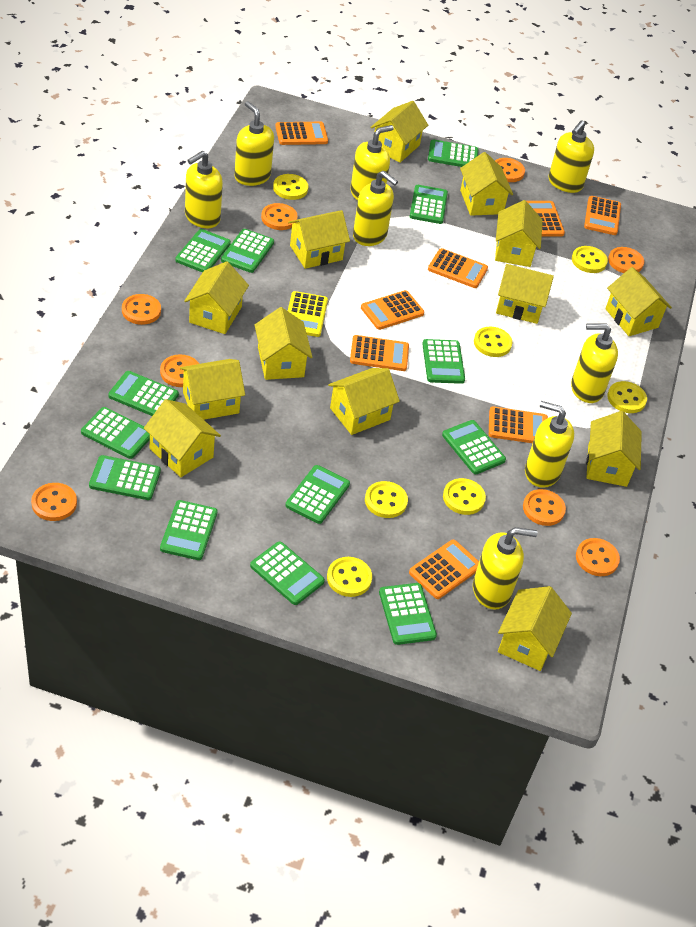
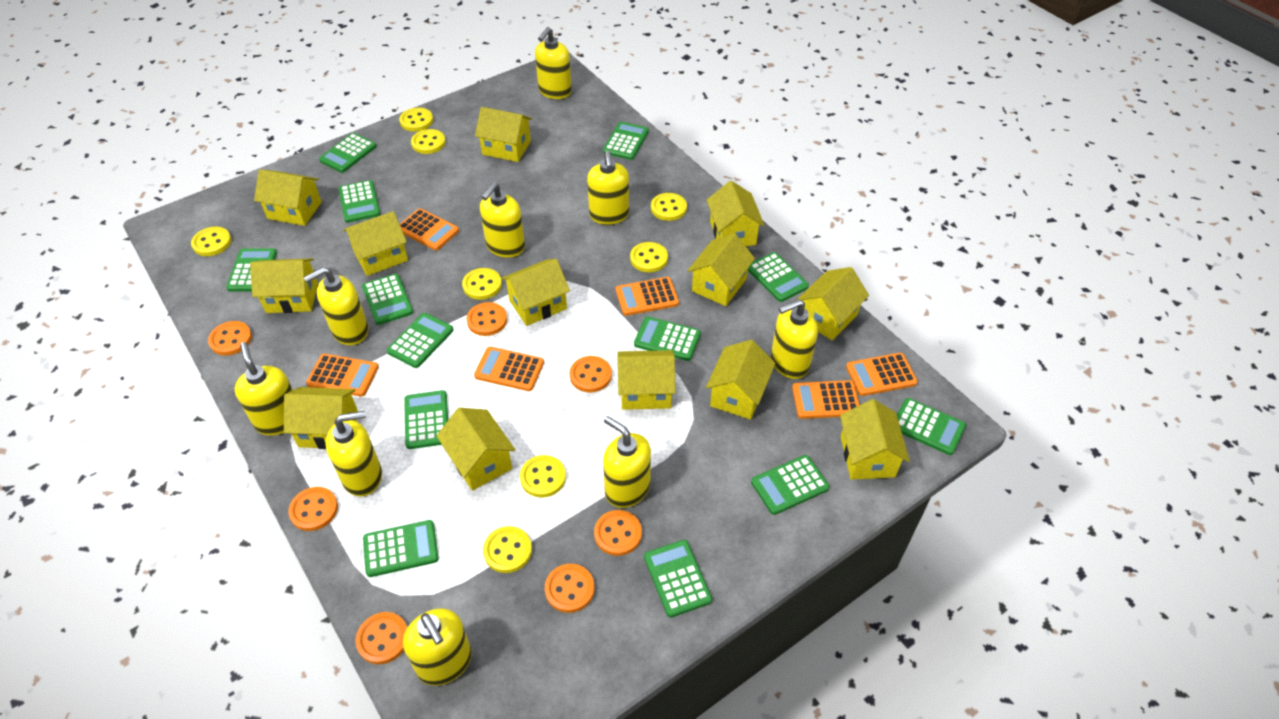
orange button: [31,483,77,521] [122,294,161,325] [160,354,199,387] [261,203,297,230] [495,158,525,182] [523,489,566,526] [576,538,620,576] [608,247,644,273] = 8 -> [208,321,252,356] [288,487,338,531] [355,612,407,664] [466,302,507,336] [545,564,595,613] [570,356,612,392] [594,510,642,556] = 7
orange calculator: [275,122,328,145] [350,335,409,371] [361,290,424,330] [409,540,479,599] [428,248,488,288] [489,407,548,443] [527,201,565,237] [584,196,621,235] = 8 -> [306,354,379,397] [400,208,459,250] [474,347,544,391] [616,277,679,316] [792,380,860,419] [846,353,918,396] = 6
yellow button: [273,174,308,200] [327,557,372,597] [365,481,408,518] [443,478,486,515] [474,327,512,357] [572,246,608,273] [607,381,647,413] = 7 -> [191,227,231,256] [399,107,433,132] [411,129,446,154] [462,268,502,300] [483,526,532,573] [520,455,566,498] [630,242,668,272] [651,193,687,221] = 8
yellow calculator: [288,291,328,337] = 1 -> none = 0
yellow soap dispenser: [185,151,223,228] [234,101,274,186] [350,125,394,200] [353,171,398,246] [473,527,537,610] [525,401,574,488] [549,120,594,193] [571,324,618,403] = 8 -> [235,342,293,436] [303,267,368,345] [325,411,382,497] [403,608,472,686] [480,182,525,258] [535,27,572,99] [587,151,629,225] [603,416,651,508] [771,299,818,379] = 9

